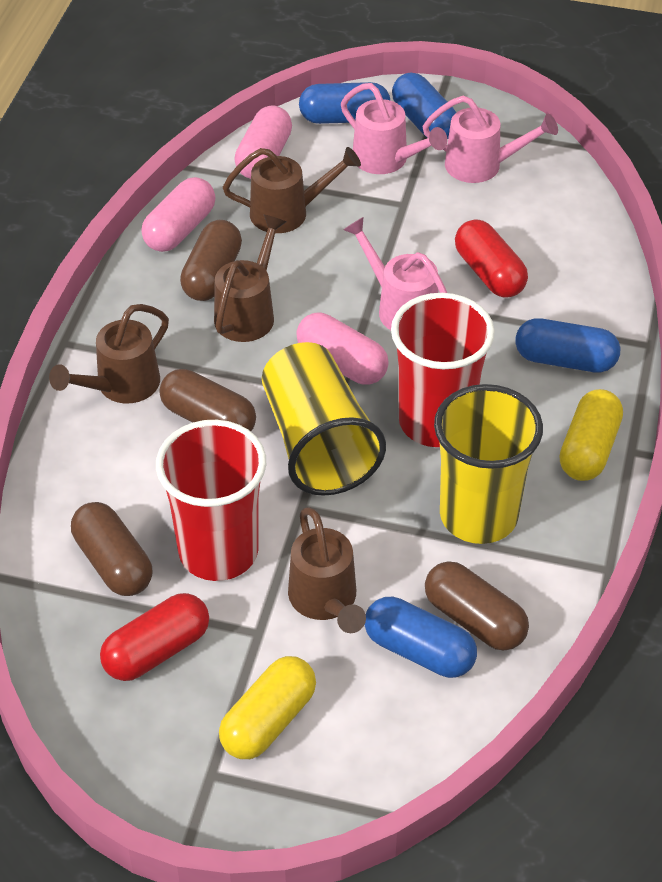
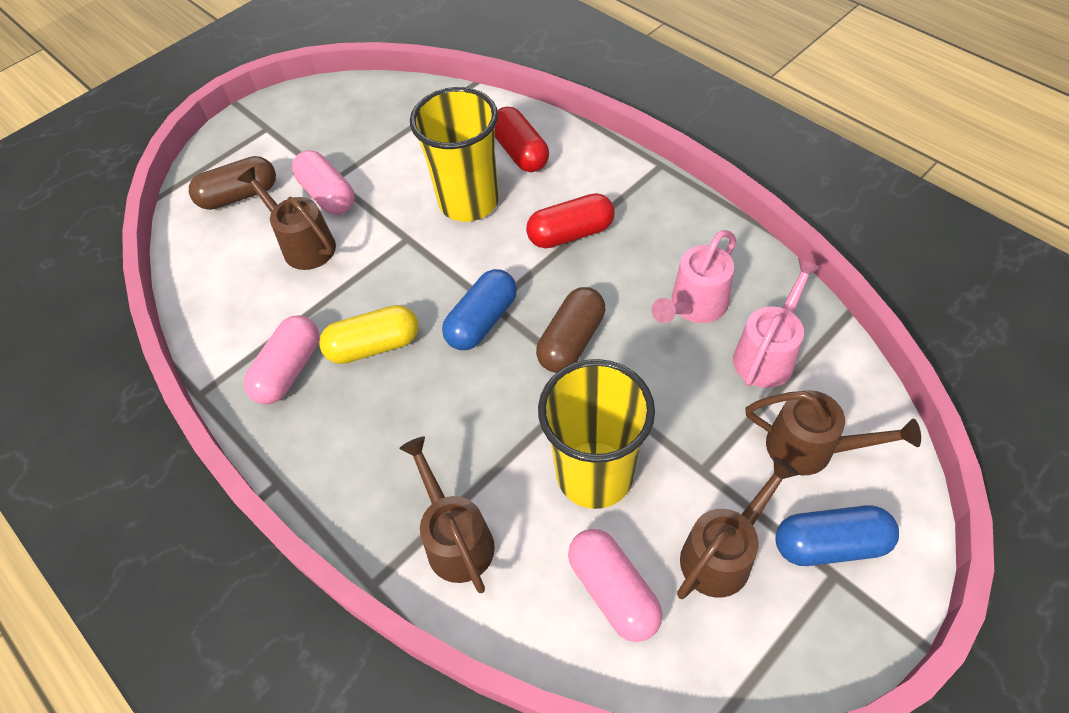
blue capsule: [299,82,390,124] [365,597,477,678] [392,73,456,139] [515,318,620,372] = 4 -> [442,269,517,350] [775,505,899,566] = 2
brown capsule: [71,502,152,596] [160,369,256,431] [180,220,242,301] [425,562,529,651] = 4 -> [189,156,276,210] [536,287,605,373] = 2
pink watering can: [341,83,447,174] [343,217,447,330] [422,95,558,183] = 3 -> [652,230,736,323] [733,258,822,388] = 2
red cup: [156,420,266,581] [391,293,495,447] = 2 -> none = 0
yellow capsule: [219,656,316,759] [559,389,623,481] = 2 -> [319,305,419,364] = 1

